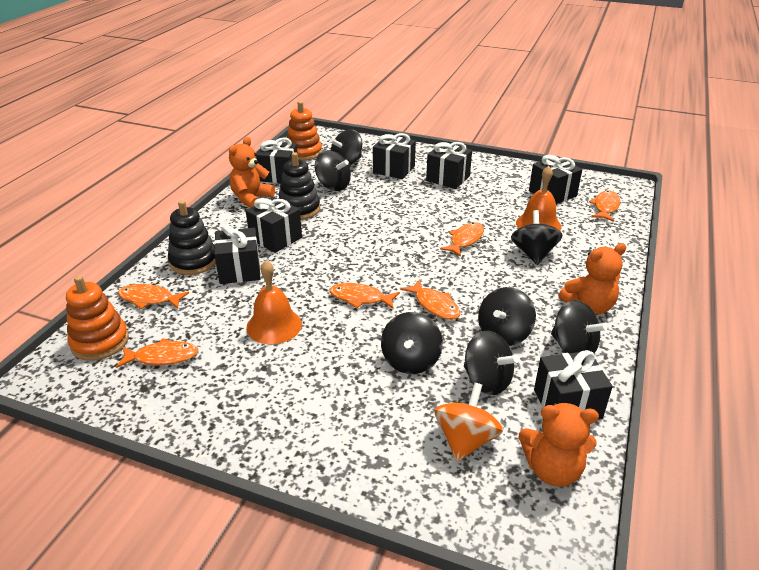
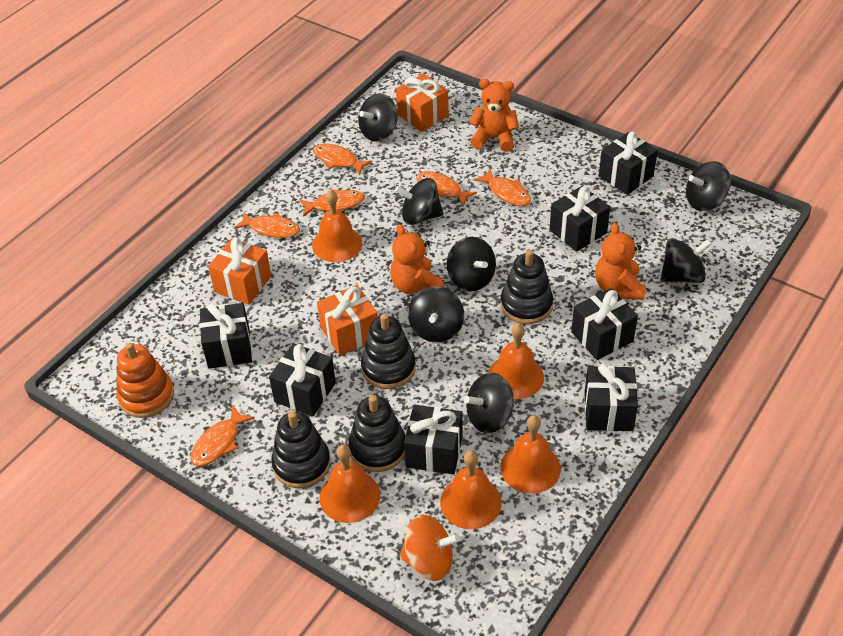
black stacking toy: [168,200,216,275] [278,152,320,220] = 2 -> [271,411,331,488] [348,395,405,472] [361,314,416,389] [501,250,553,324] = 4
orange bell: [246,260,302,344] [516,166,561,231] = 2 -> [312,189,362,262] [320,445,380,523] [440,450,502,529] [488,323,544,399] [500,415,561,494] = 5
orange gift: none = 0 -> [208,238,271,305] [317,285,378,355] [396,74,449,132] = 3
orange stacking toy: [66,276,129,361] [287,101,322,161] = 2 -> [116,342,174,418] = 1

